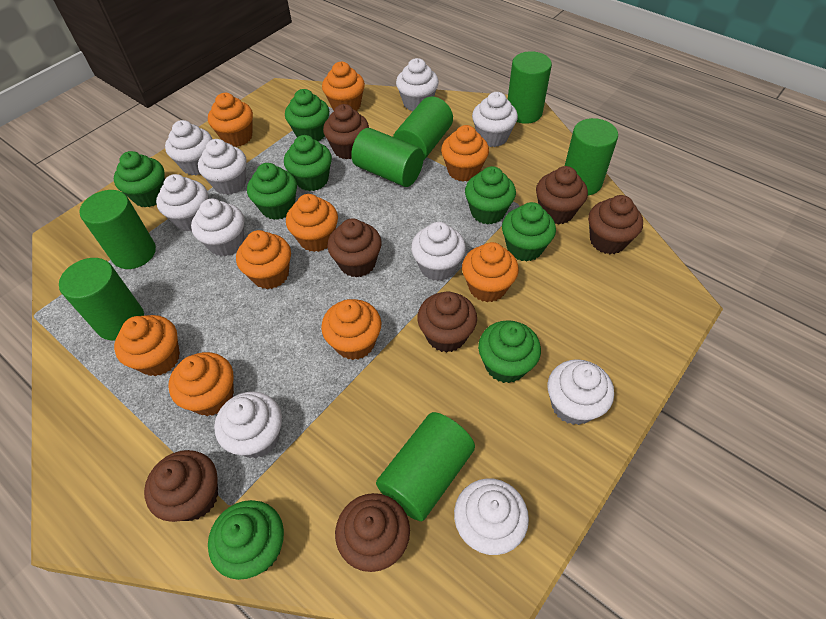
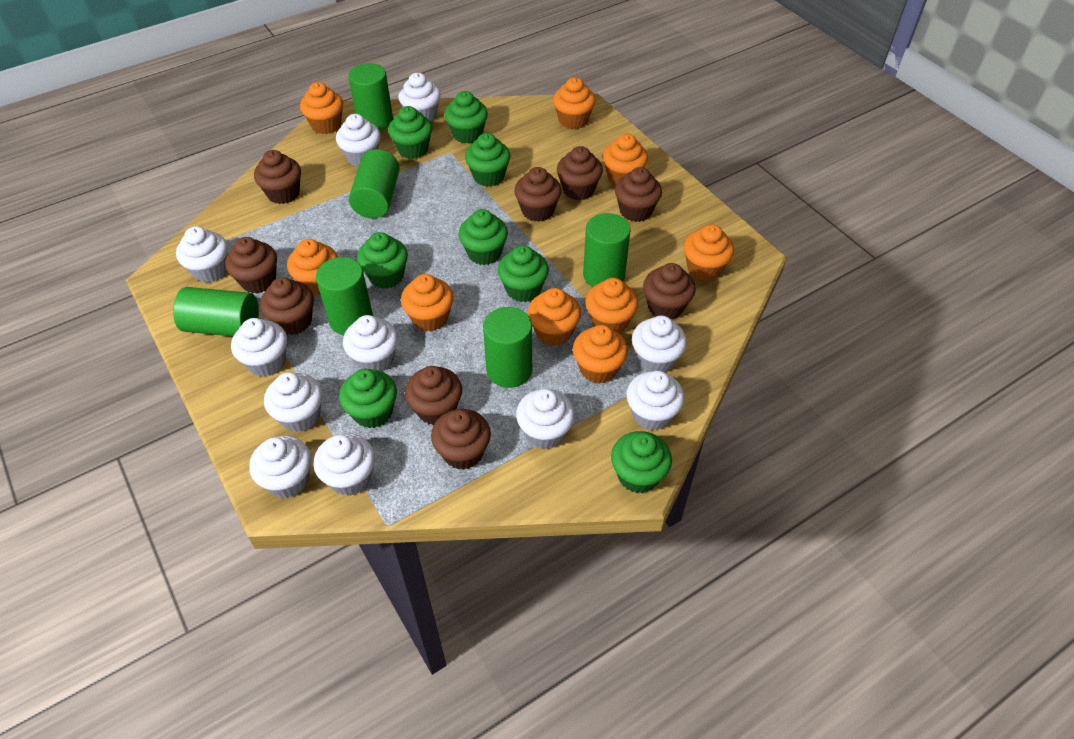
brown cupcake: [144,450,218,522] [323,104,369,159] [327,218,382,278] [335,493,410,572] [417,292,477,353] [536,166,588,224] [588,195,643,254] = 7 -> [225,237,277,293] [254,150,301,204] [260,277,314,335] [405,366,462,425] [431,409,491,470] [514,167,562,222] [557,146,603,200] [615,167,662,222] [643,263,696,320] = 9
green cylinder: [59,258,144,340] [79,190,156,269] [351,128,424,187] [376,412,475,521] [393,96,453,161] [508,51,552,124] [565,118,618,195] = 7 -> [173,287,259,336] [316,257,373,335] [348,63,393,131] [349,149,400,218] [483,307,532,388] [583,213,630,287] = 6
white cupcake: [156,174,208,231] [165,120,212,175] [191,199,244,256] [198,139,247,195] [214,391,282,458] [396,58,439,111] [411,222,466,281] [454,478,529,555] [472,92,518,147] [548,359,614,425] = 10 -> [176,226,228,283] [231,318,287,376] [249,436,311,498] [264,372,323,432] [313,433,375,495] [336,114,381,167] [343,315,398,371] [398,73,441,122] [516,389,575,449] [626,371,684,430] [632,315,687,373] = 11

